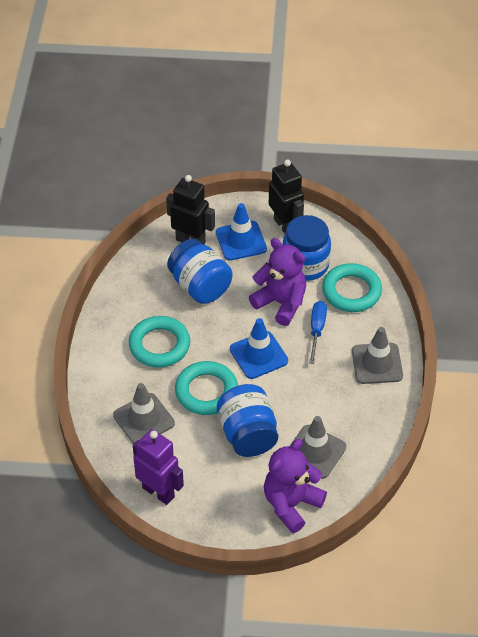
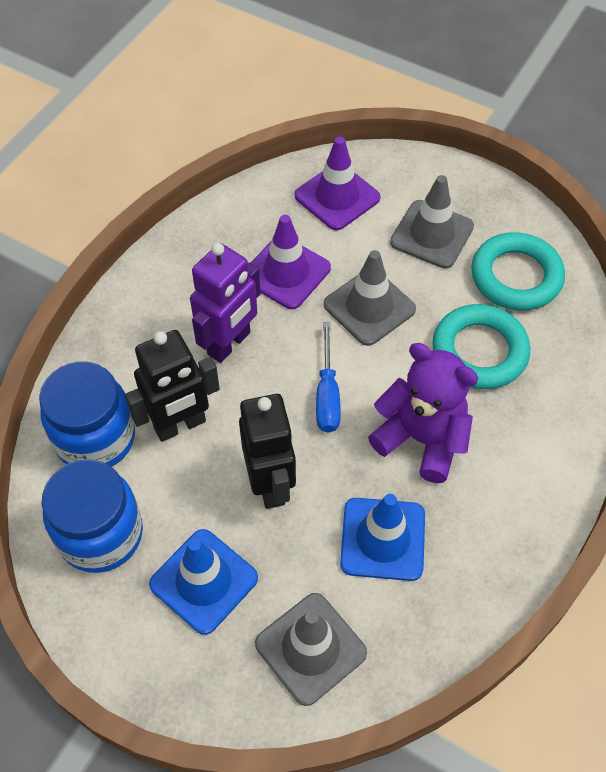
blue jar: [167,239,233,304] [217,384,278,457] [283,215,331,281] = 3 -> [39,361,135,467] [42,459,143,573] = 2
purple teddy bear: [249,238,306,326] [264,439,327,533] = 2 -> [368,343,478,483] = 1
purple traffic cone: none = 0 -> [251,215,331,309] [295,137,380,230] = 2
turquoise ring: [128,316,190,368] [175,361,238,415] [322,263,382,312] = 3 -> [432,304,530,389] [471,232,565,311] = 2

